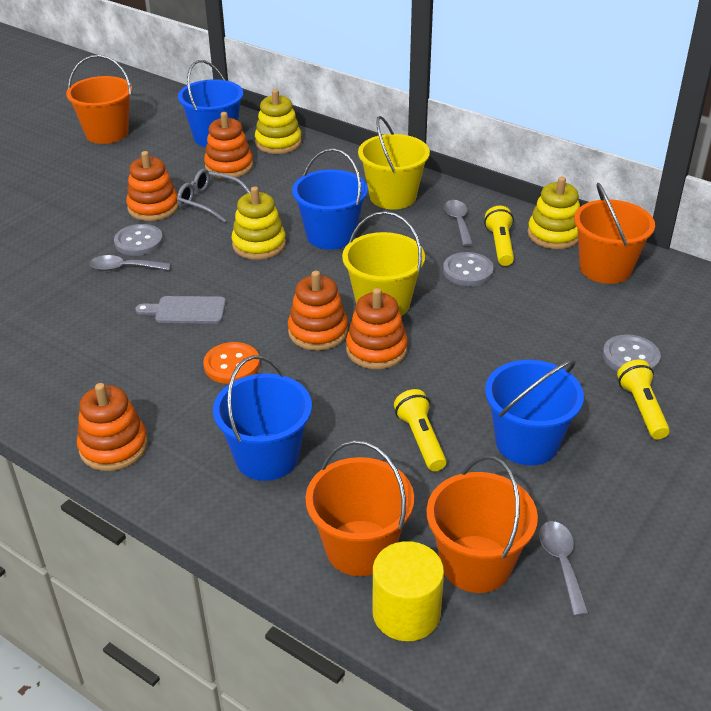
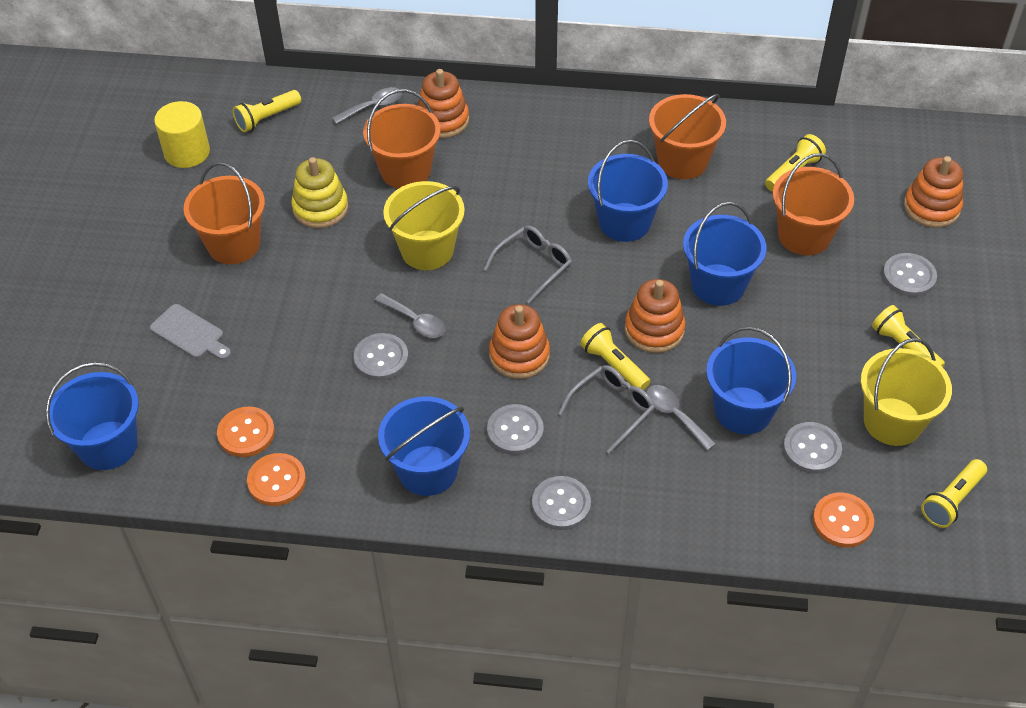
blue bucket: [178,60,243,147] [213,355,312,481] [292,148,368,250] [485,360,584,465] = 4 -> [45,362,139,470] [378,396,470,496] [588,140,668,242] [683,202,766,306] [706,327,796,434] = 5
grey button: [114,224,163,256] [443,252,494,286] [603,334,661,372] = 3 -> [354,333,408,380] [487,404,544,455] [532,476,591,530] [783,422,842,474] [883,253,937,297] = 5
grey glasses: [177,169,251,223] = 1 -> [483,225,572,304] [558,365,655,454] = 2
orange button: [203,342,260,384] = 1 -> [217,407,275,457] [247,453,306,506] [813,492,874,548] = 3
orange stacking toy: [77,383,148,471] [126,151,179,221] [204,112,253,179] [288,271,348,351] [346,288,408,369] = 5 -> [418,69,469,138] [489,304,550,379] [625,279,686,353] [904,156,963,228] = 4
yellow flashlight: [394,389,447,471] [484,206,514,266] [617,360,670,439] = 3 -> [233,90,301,132] [580,323,650,390] [765,134,826,192] [872,305,945,367] [921,459,987,528] = 5
yellow stacking toy: [231,186,286,260] [255,89,302,154] [528,177,580,249] = 3 -> [291,157,348,228] = 1

